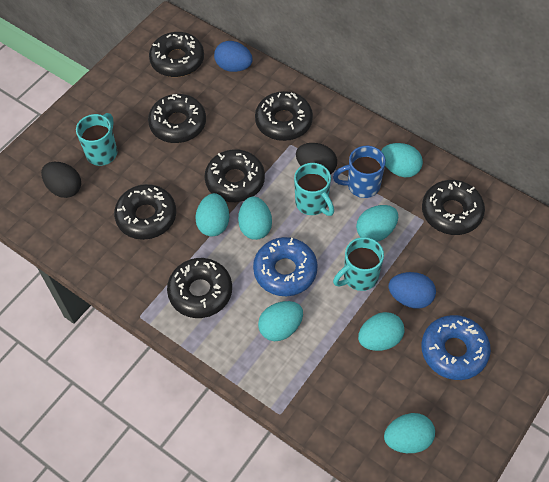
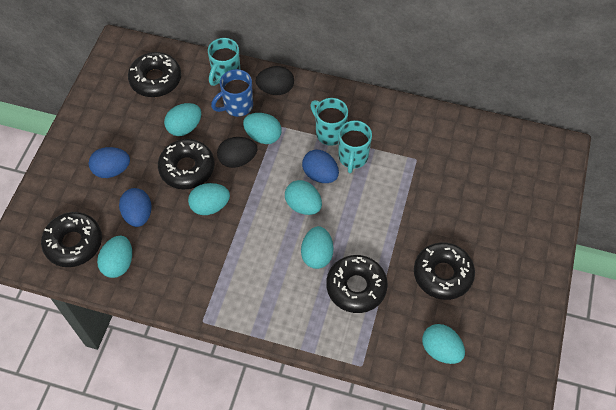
black donut: [114,184,176,240] [148,94,206,143] [149,32,204,77] [167,258,232,318] [204,149,265,202] [255,91,313,141] [422,180,485,235] = 7 -> [41,212,102,267] [128,52,181,97] [158,139,215,189] [326,255,388,313] [414,242,475,300] = 5
blue donut: [253,237,318,296] [421,315,491,380] = 2 -> none = 0
blue egg: [214,41,253,72] [388,272,436,309] = 2 -> [89,147,130,178] [119,188,152,227] [302,150,339,183] = 3

